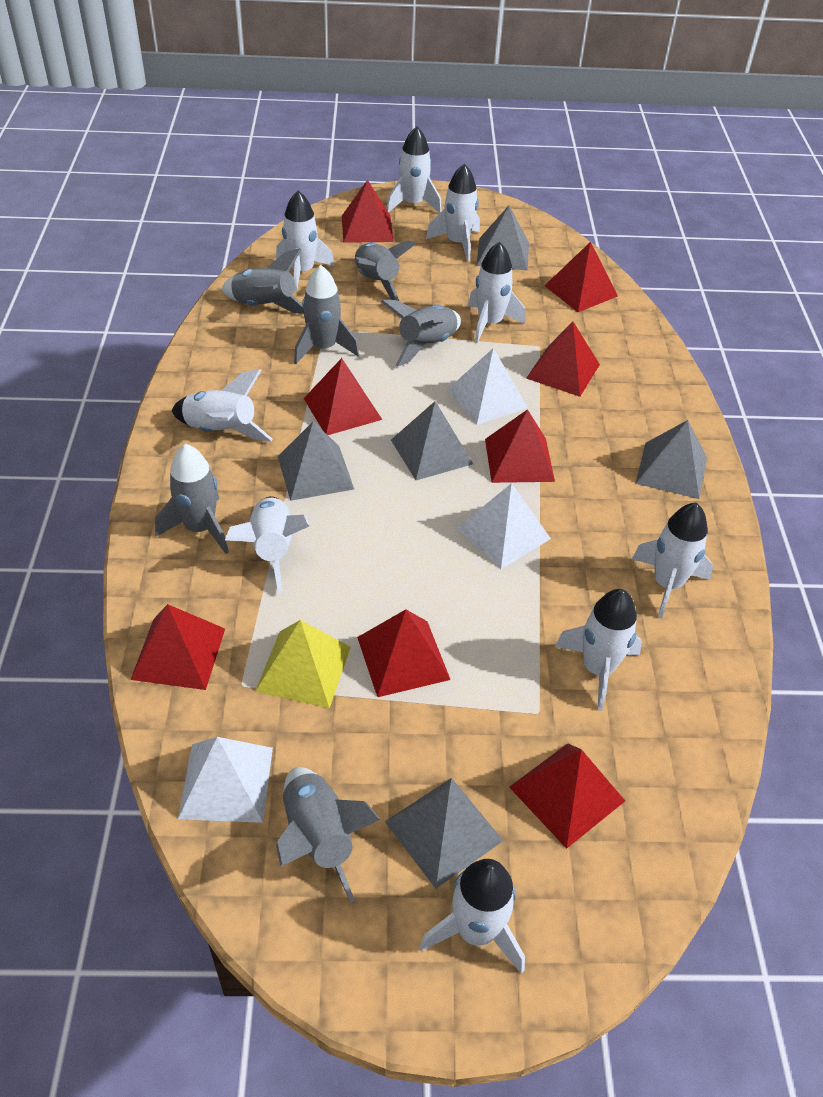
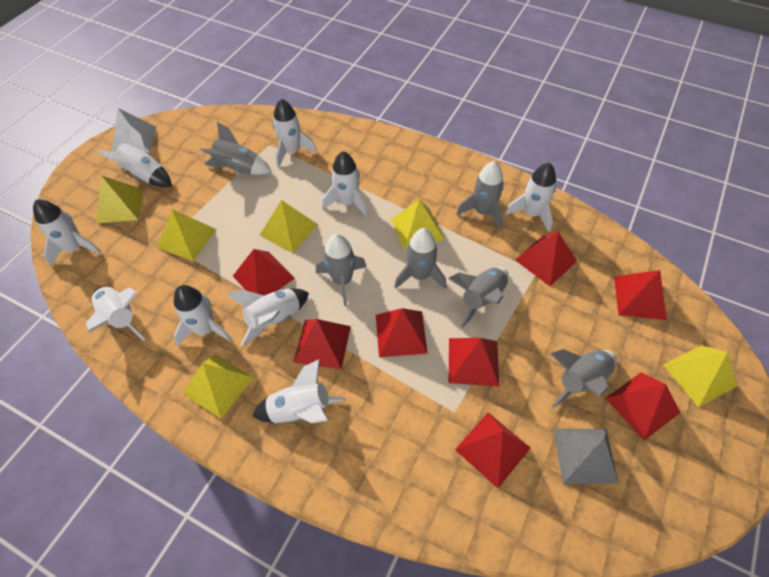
grey pyramid: [278,422,354,501] [385,778,504,889] [391,401,473,480] [476,206,529,271] [635,420,707,499] = 5 -> [553,429,619,484] = 1
white pyramid: [178,737,273,823] [447,348,528,425] [457,483,551,569] = 3 -> [112,108,156,153] = 1
yellow pyramid: [255,620,351,709] = 1 -> [96,175,144,224] [157,209,216,261] [182,354,254,419] [259,200,318,253] [391,199,445,251] [663,345,737,408] = 6

